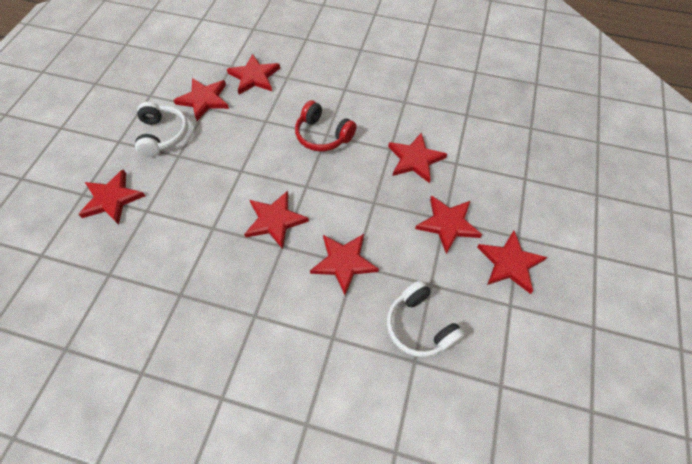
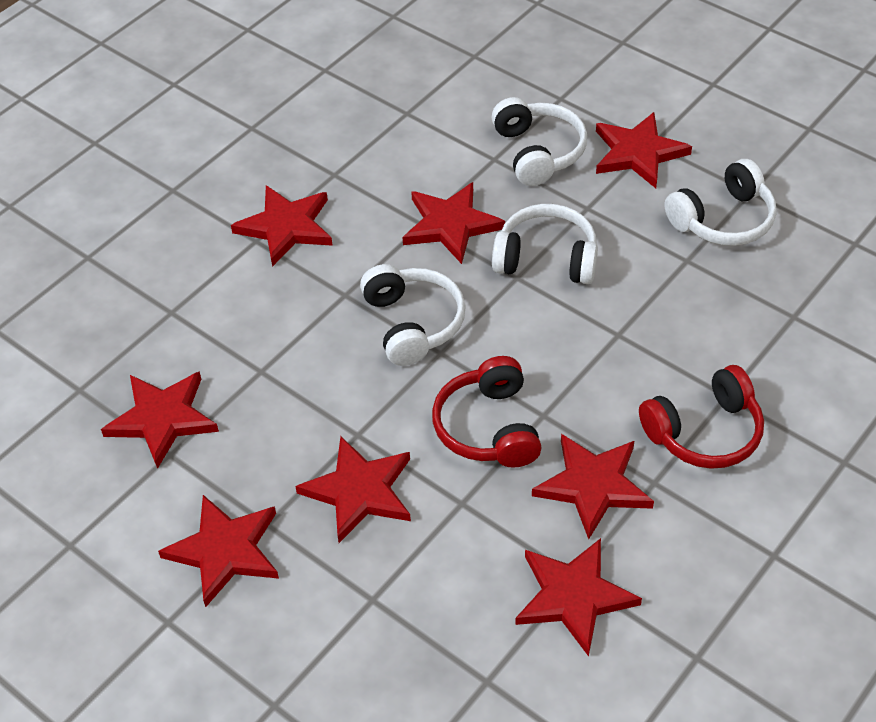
red headphones: [295,100,357,152] = 1 -> [432,356,542,468] [639,365,764,469] = 2
white headphones: [135,102,188,157] [387,280,465,357] = 2 -> [360,264,466,366] [491,97,587,186] [492,204,598,284] [665,159,776,246] = 4

